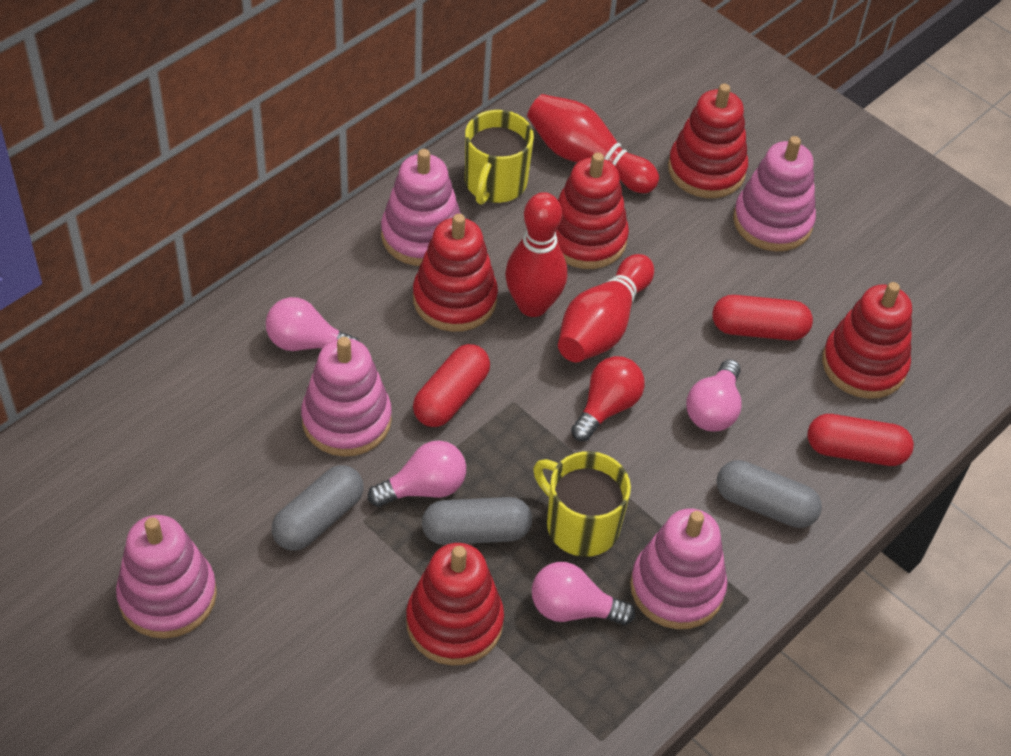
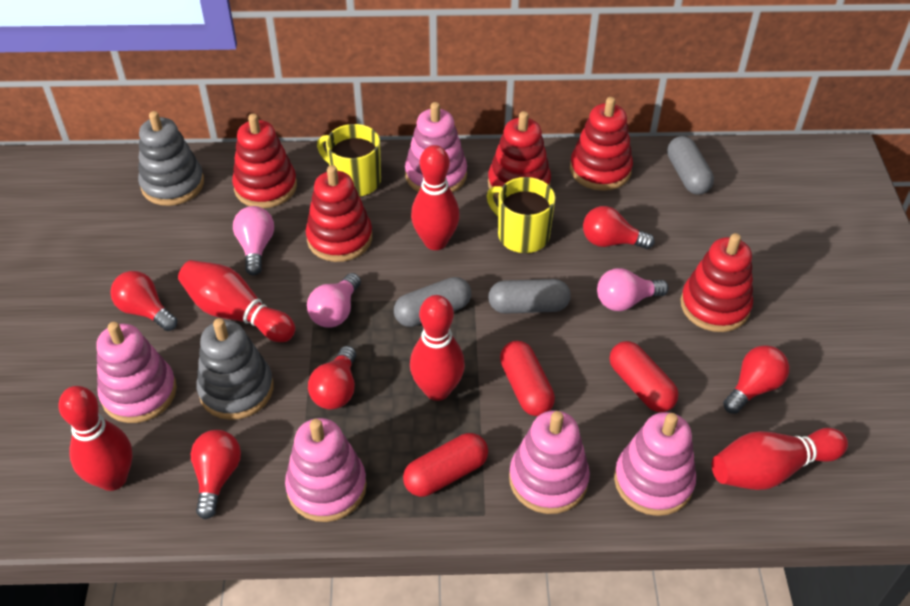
grey stacking toy: none = 0 -> [138,111,204,206] [197,318,273,420] = 2
pink light bulb: [266,297,359,351] [368,441,466,507] [532,562,635,625] [686,359,742,432] = 4 -> [233,206,274,276] [307,273,361,328] [597,268,669,311] = 3
red bowling pin: [505,192,567,317] [527,94,659,193] [558,254,654,362] = 3 -> [58,386,132,491] [178,260,295,342] [410,295,465,401] [411,145,460,250] [712,428,848,490] = 5
red light bulb: [571,356,645,441] = 1 -> [110,271,177,331] [191,430,241,519] [308,346,356,410] [583,206,655,249] [723,345,789,414] = 5

